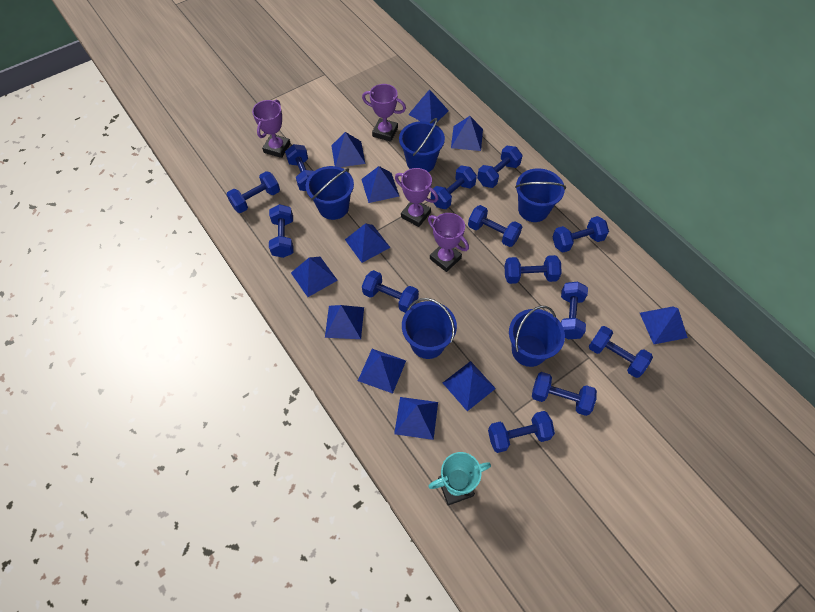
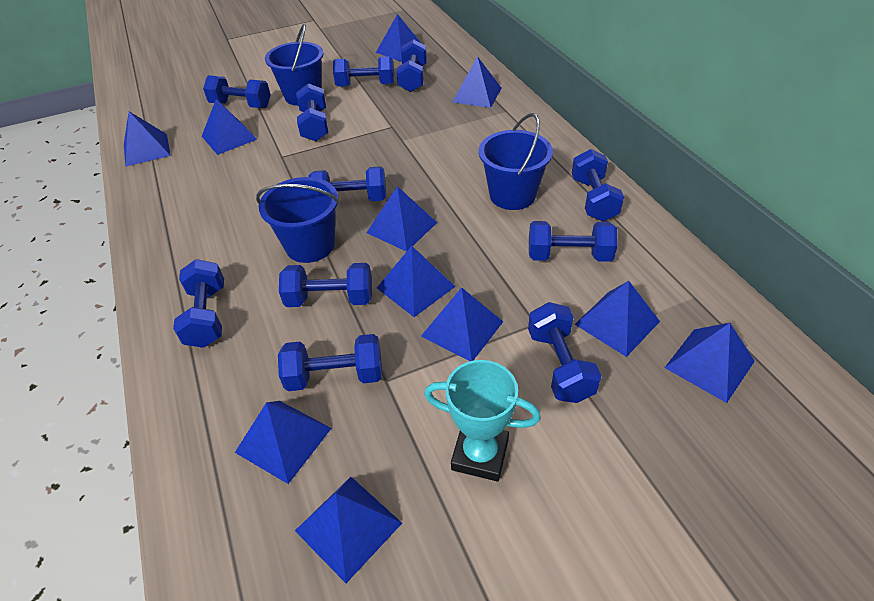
blue bucket: [306,166,354,220] [399,118,445,172] [402,298,457,359] [509,306,565,367] [515,168,566,222] = 5 -> [256,177,340,263] [265,24,324,106] [479,113,553,210] = 3
blue dumbbell: [226,171,280,213] [269,204,294,258] [285,144,314,191] [362,270,419,313] [431,166,477,209] [468,205,522,247] [477,146,522,188] [488,411,555,453] [504,255,562,284] [532,372,597,416] [552,216,609,252] [560,281,588,339] [589,326,653,378] = 13 -> [173,259,224,348] [203,75,271,108] [278,334,382,391] [279,263,372,307] [296,83,328,141] [308,166,387,201] [333,56,394,87] [396,39,427,92] [528,302,601,403] [529,221,618,262] [572,149,624,221] = 11
purple trophy: [252,100,291,158] [362,84,406,142] [395,168,438,227] [428,213,469,272] = 4 -> none = 0

